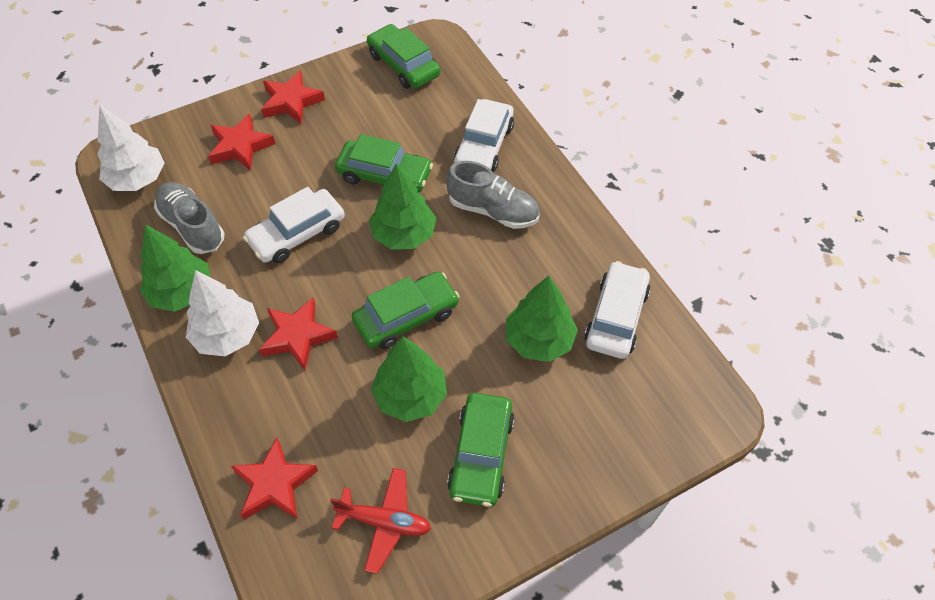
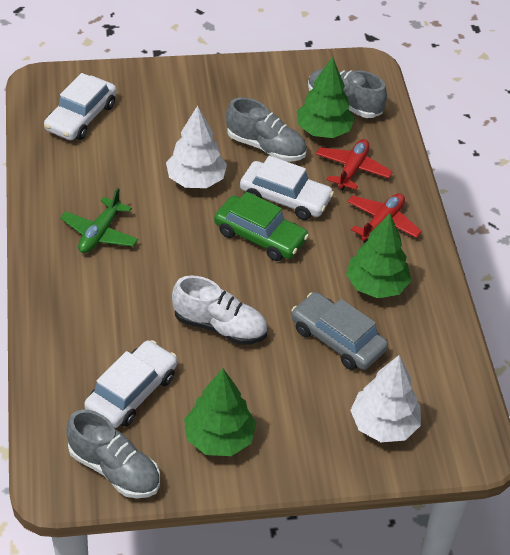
green car: [335,134,433,192] [352,271,460,349] [367,24,440,89] [447,393,515,507] = 4 -> [214,192,309,261] = 1
green plane: none = 0 -> [60,188,138,253] = 1
green tree: [140,224,211,312] [369,163,436,249] [371,337,447,422] [506,276,578,362] = 4 -> [184,368,256,456] [297,57,355,138] [346,213,411,298] = 3
grey car: none = 0 -> [291,292,388,370] = 1
grey shoe: [154,182,225,254] [446,161,540,229] = 2 -> [66,409,160,498] [226,97,307,162] [308,69,387,118] = 3
red plane: [330,468,431,574] = 1 -> [316,139,393,190] [347,193,422,242] = 2
red star: [208,113,275,171] [231,437,318,520] [259,298,338,370] [261,70,325,124] = 4 -> none = 0
white shoe: none = 0 -> [172,276,268,345] = 1

